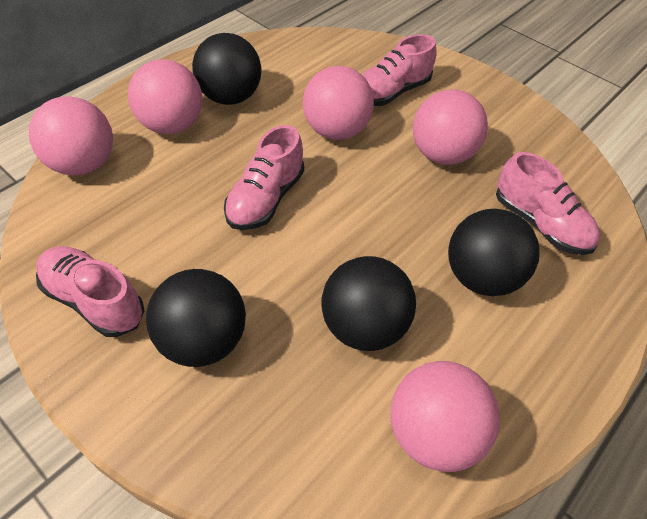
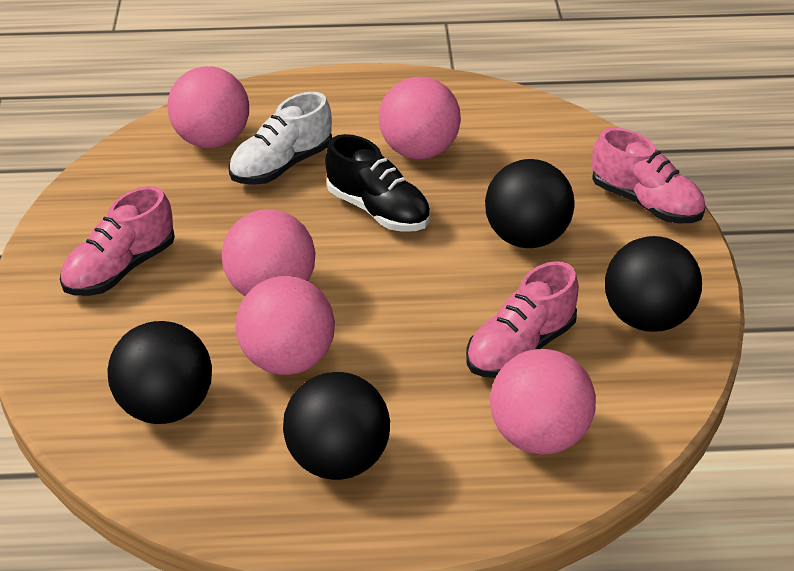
black shoe: none = 0 -> [325,134,430,232] = 1
pink shoe: [36,246,144,337] [224,125,304,230] [362,34,437,106] [496,152,600,255] = 4 -> [60,186,175,296] [466,261,579,378] [592,128,705,223] = 3
white shoe: none = 0 -> [229,92,332,185] = 1

